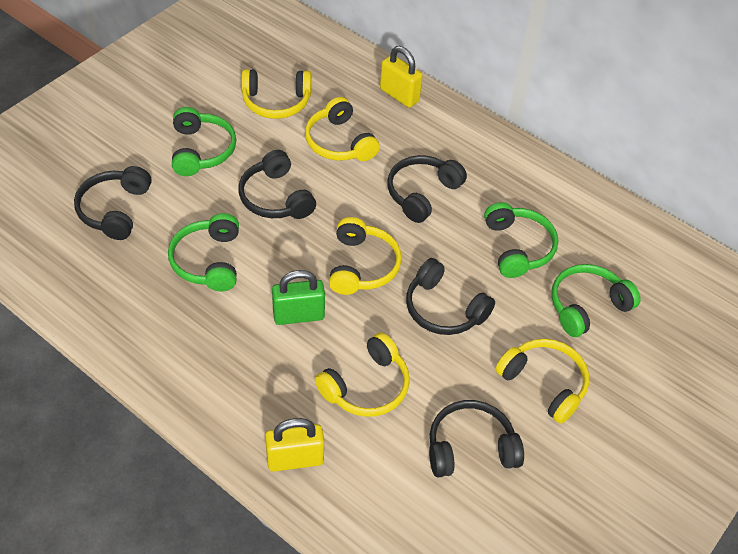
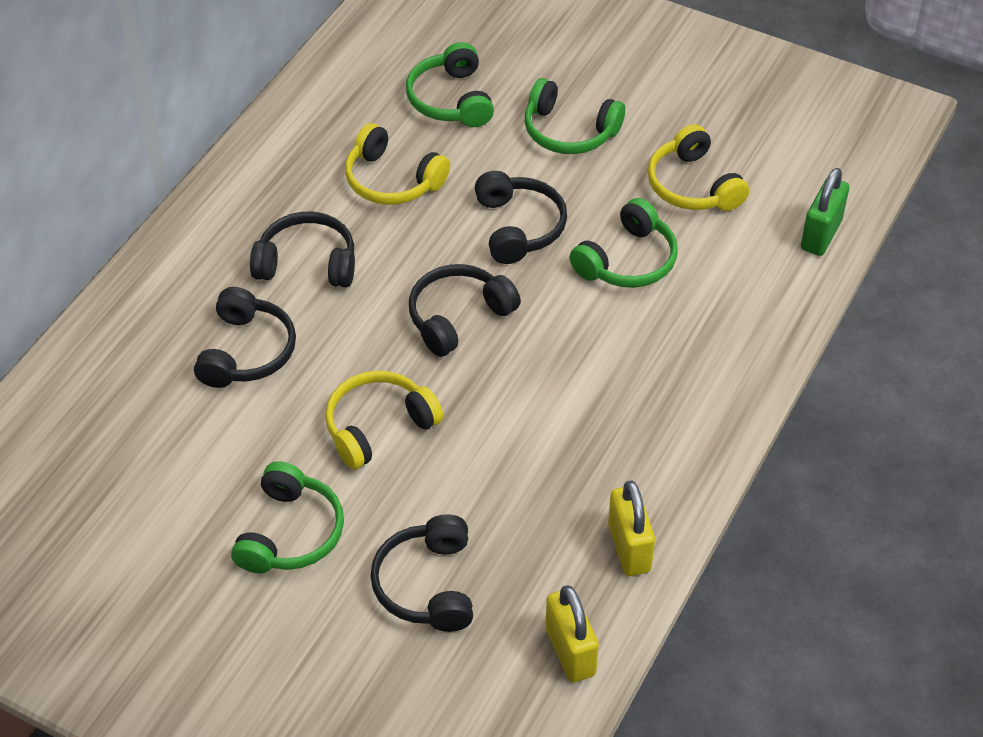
yellow headphones: [241,69,311,119] [305,97,380,161] [315,332,410,417] [329,217,402,295] [495,339,589,424] = 5 -> [325,371,443,470] [345,123,450,205] [648,124,749,211] = 3

